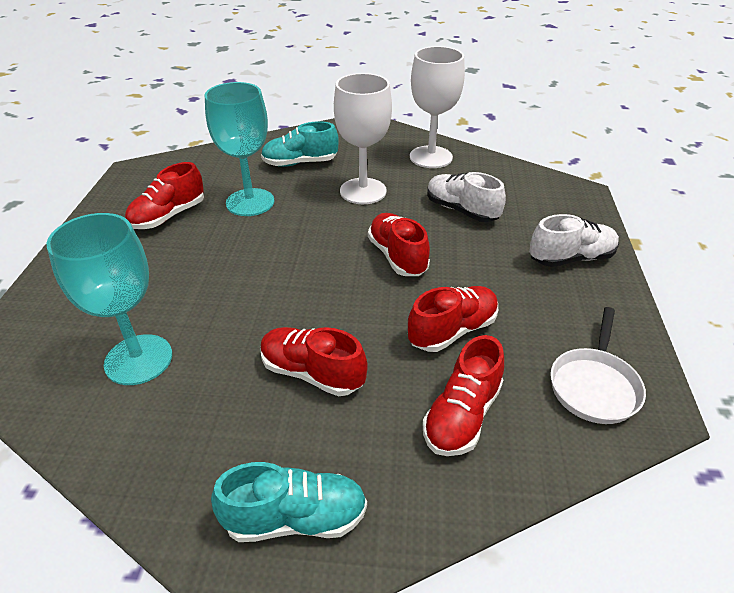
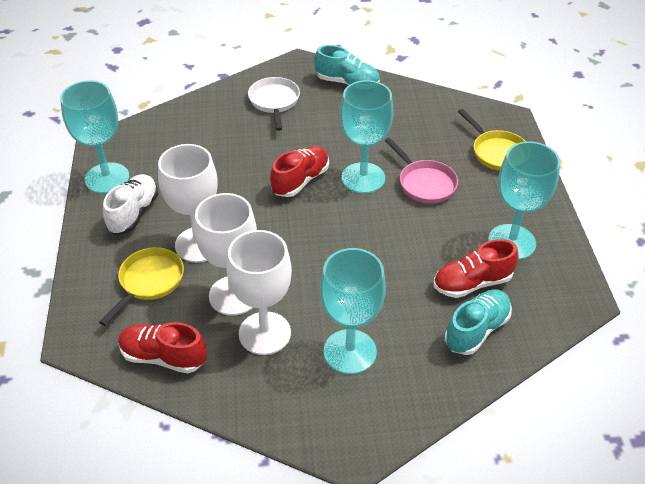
pink pan: none = 0 -> [385,138,458,204] = 1
red shoe: [125,162,204,229] [261,327,368,396] [368,213,430,276] [408,286,498,352] [423,335,504,456] = 5 -> [118,322,207,373] [270,146,329,197] [434,239,519,298] = 3
turquoise goblet: [46,213,172,385] [205,82,274,216] = 2 -> [60,80,129,194] [320,248,386,374] [340,80,393,193] [488,141,560,260] = 4
white goblet: [334,73,392,204] [410,46,465,168] = 2 -> [158,144,217,263] [195,193,257,316] [227,230,292,355] = 3
white shoe: [427,172,506,222] [529,214,619,267] = 2 -> [103,174,159,235] = 1
yellow pan: none = 0 -> [99,247,184,326] [458,109,526,171] = 2

